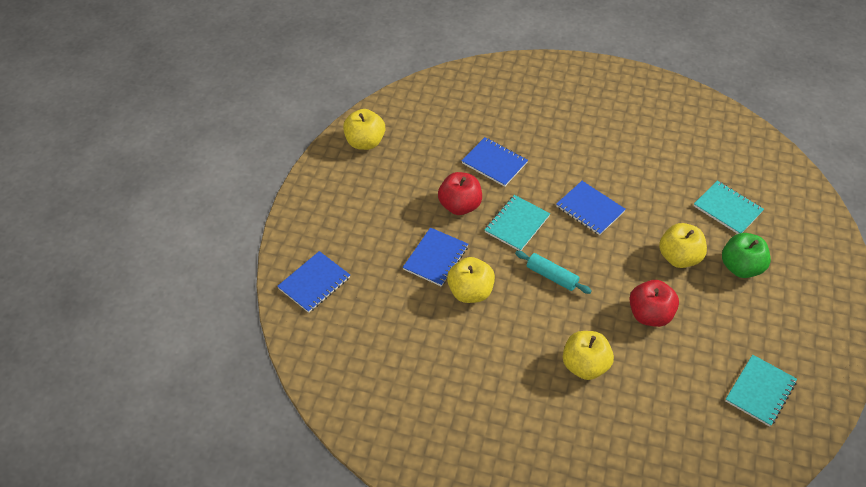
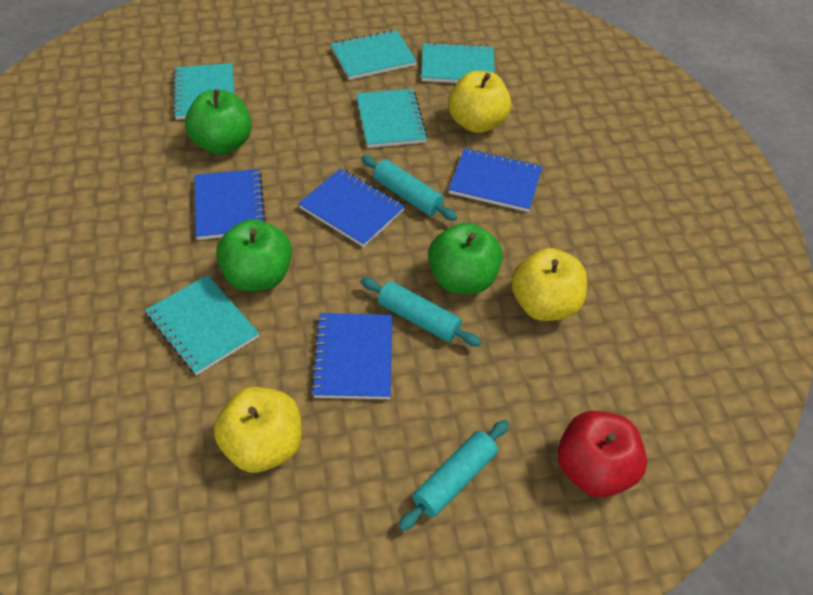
green apple: [722,233,771,278] = 1 -> [185,89,252,155] [216,219,292,291] [429,223,503,294] = 3
red apple: [438,172,482,215] [629,280,679,327] = 2 -> [557,411,647,498] = 1
turquoise notebook: [485,195,550,251] [694,181,764,234] [725,355,797,427] = 3 -> [145,275,259,375] [173,63,234,119] [331,30,417,80] [356,89,428,148] [421,42,495,83] = 5
turquoise rolling pin: [515,251,592,294] = 1 -> [361,156,457,221] [361,277,481,347] [398,420,509,531] = 3
yellow apple: [343,109,385,150] [447,257,495,303] [563,331,614,380] [659,223,707,268] = 4 -> [214,387,302,473] [448,71,511,133] [511,248,587,321] = 3

